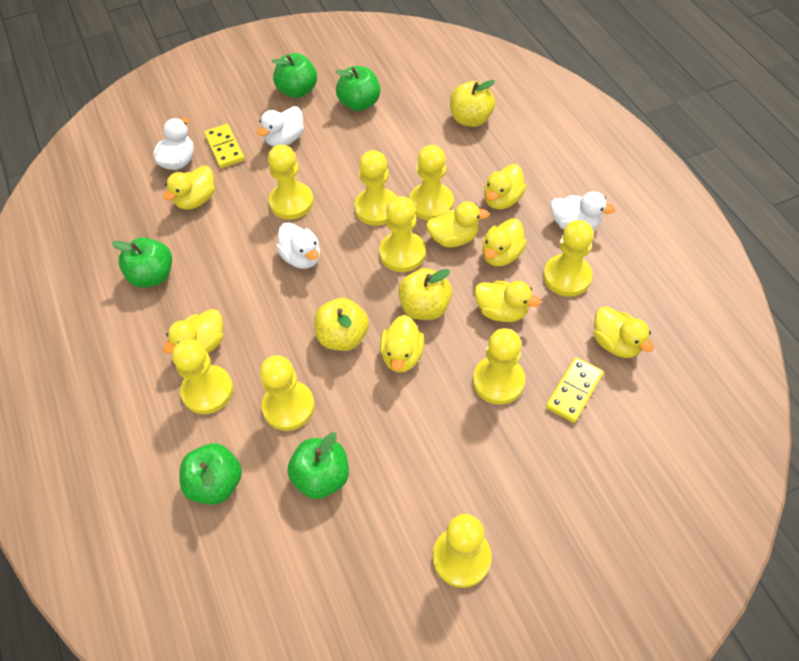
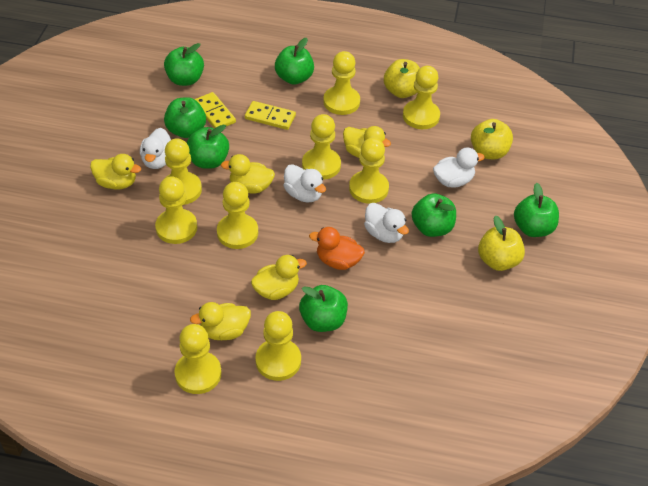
green apple: [112,237,172,288] [180,443,242,504] [272,53,317,98] [288,433,349,499] [336,66,380,111] = 5 -> [164,43,204,86] [164,97,206,138] [187,124,229,169] [275,38,314,85] [299,285,348,332] [412,193,456,237] [514,183,559,237] = 7
orange duck: none = 0 -> [309,227,365,270] = 1
yellow duck: [163,165,215,209] [163,309,223,353] [380,315,424,373] [426,202,489,248] [474,281,541,322] [482,218,527,266] [484,164,526,209] [594,306,654,358] = 8 -> [90,154,141,190] [190,302,251,340] [221,154,275,194] [251,255,307,300] [343,126,391,158] = 5

